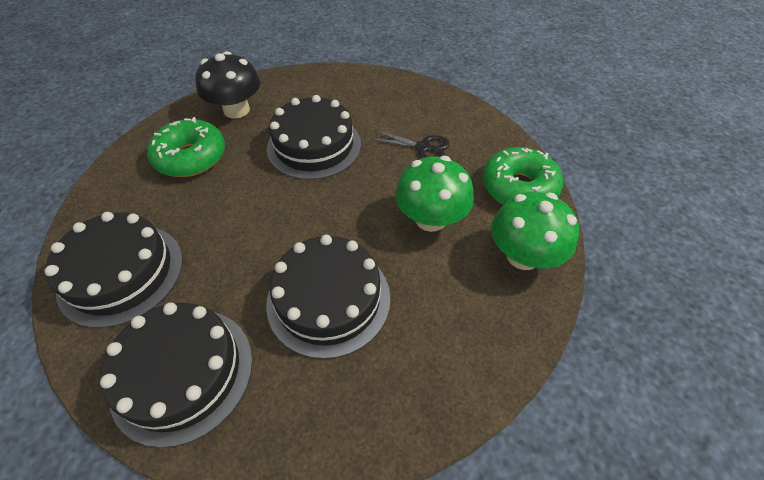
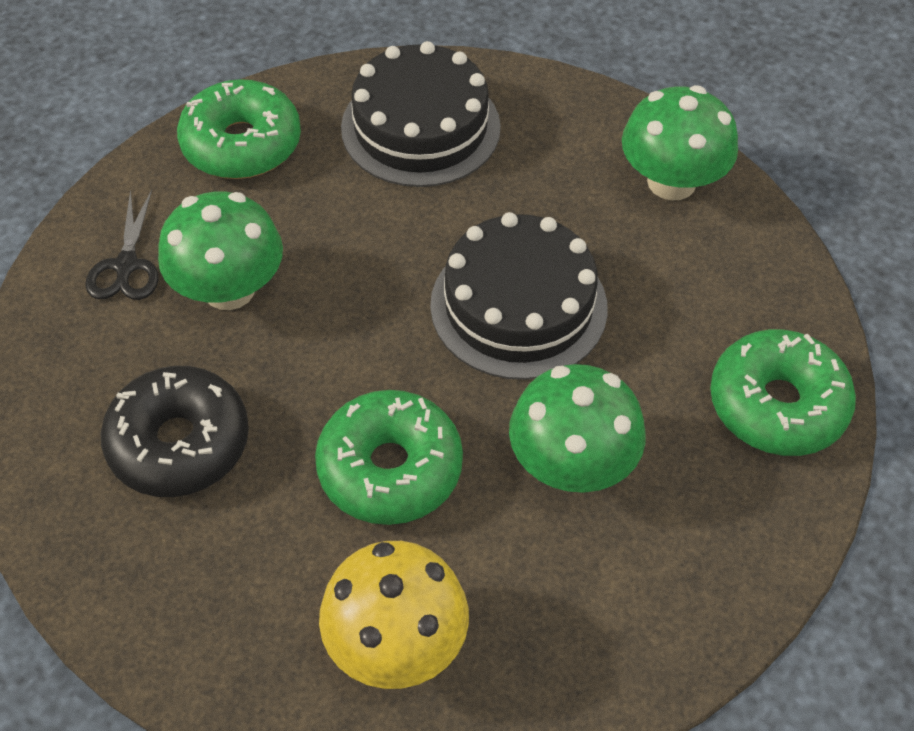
black cake: [44,212,183,328] [100,303,252,448] [266,235,390,359] [267,95,361,180] = 4 -> [341,41,501,187] [430,212,608,380] = 2
black donut: none = 0 -> [100,366,249,497] = 1
black mushroom: [195,51,260,118] = 1 -> none = 0
green donut: [147,117,225,177] [482,147,563,205] = 2 -> [177,79,301,179] [315,390,463,525] [710,329,856,456] = 3
green mushroom: [395,156,474,232] [491,192,579,270] = 2 -> [158,191,283,310] [509,364,646,493] [622,85,738,201] = 3
yellow mushroom: none = 0 -> [319,541,469,689] = 1

